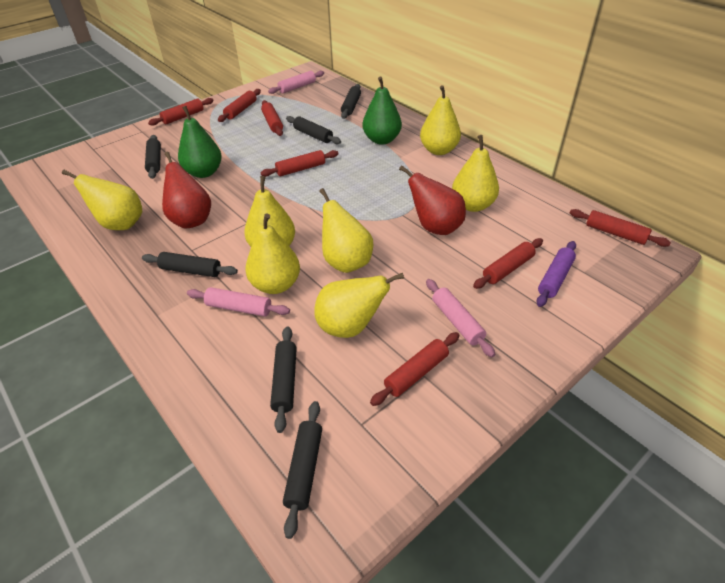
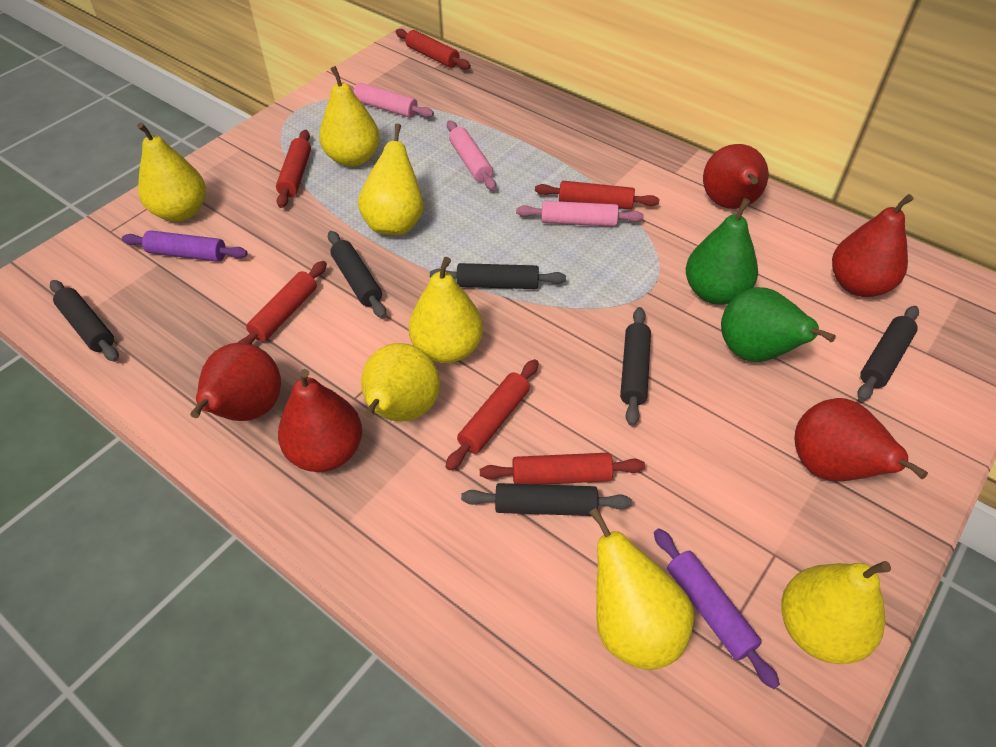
purple rolling pin: [536,241,576,307] = 1 -> [122,230,248,262] [654,529,780,689] = 2
red pear: [162,152,211,228] [399,165,466,235] = 2 -> [190,343,281,421] [278,369,362,472] [703,144,769,209] [795,398,928,481] [832,194,913,297] = 5
red rolling pin: [148,98,214,126] [218,89,261,122] [261,100,283,136] [261,150,339,177] [370,332,460,406] [473,238,543,289] [570,209,671,247] = 7 -> [237,261,327,345] [276,130,311,208] [396,29,471,70] [446,359,539,470] [480,453,645,484] [535,181,659,210] = 6

